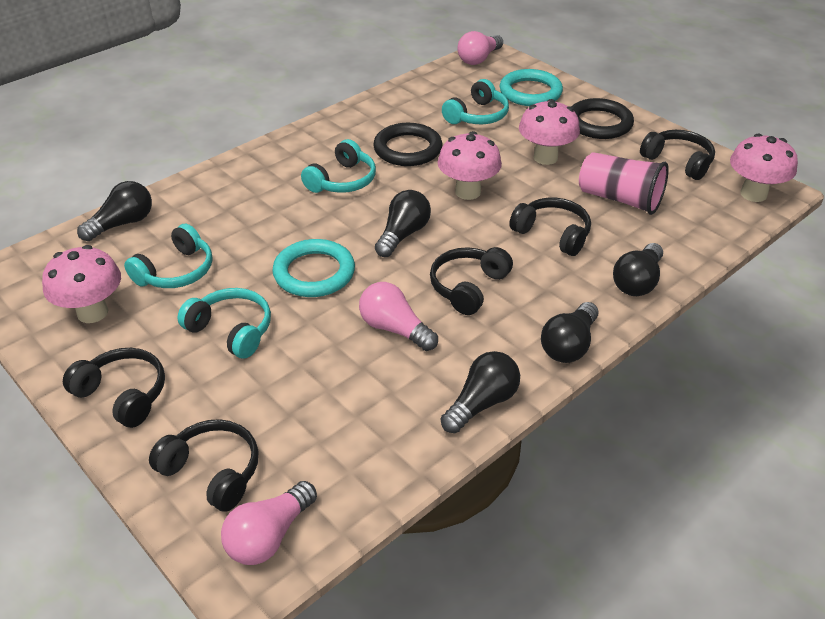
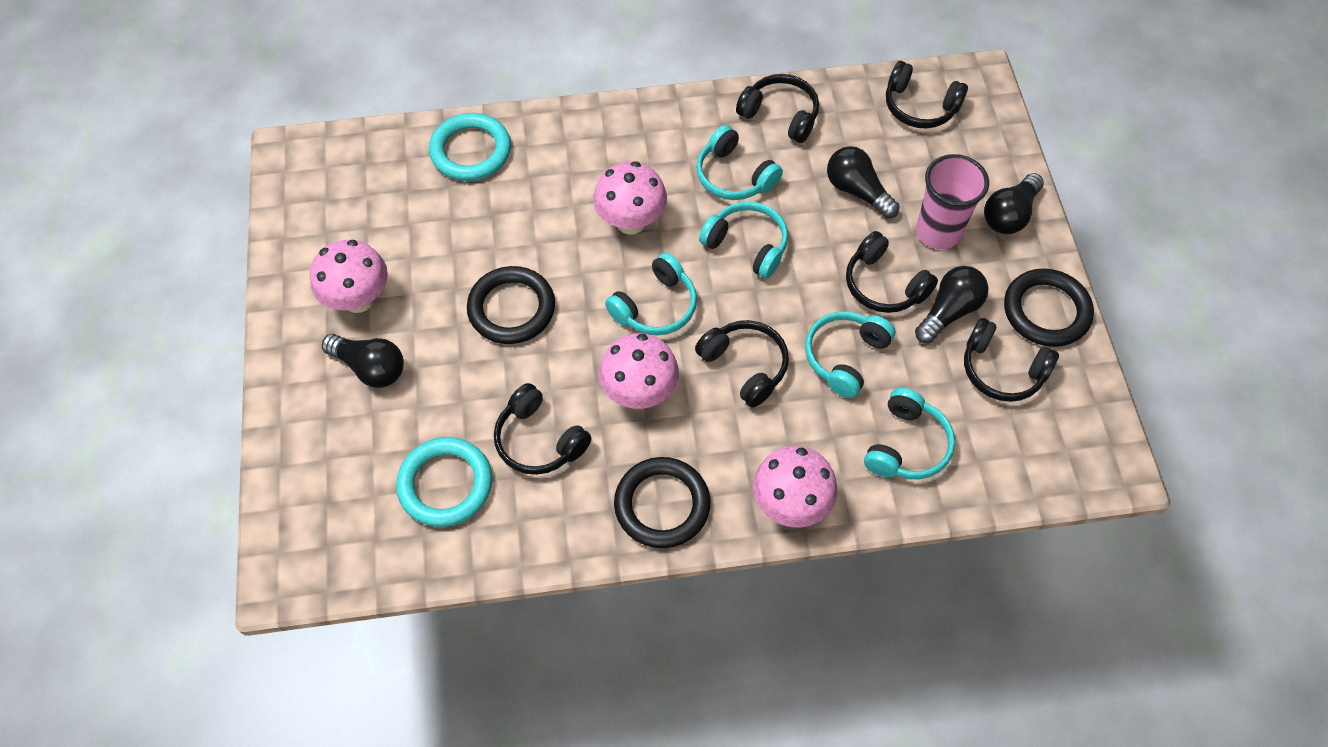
black headphones: [63,348,165,428] [149,419,259,512] [430,247,513,315] [509,198,591,256] [640,130,715,180] = 5 -> [494,383,592,475] [695,320,789,408] [736,74,819,143] [846,231,938,313] [886,61,968,128] [964,318,1059,402] = 6
black light bulb: [77,181,152,241] [375,190,431,257] [441,351,520,433] [541,302,598,363] [613,243,663,296] = 5 -> [322,334,404,388] [827,146,900,219] [915,266,988,343] [984,173,1044,234] = 4
black ring: [373,123,443,166] [571,98,634,139] = 2 -> [467,266,555,344] [614,457,711,548] [1004,268,1094,347] = 3
pink light bulb: [221,481,317,565] [359,282,438,351] [457,31,503,65] = 3 -> none = 0
turquoise headphones: [124,224,213,288] [178,288,271,359] [301,139,376,193] [442,79,509,124] = 4 -> [605,253,697,336] [696,125,783,200] [699,201,788,279] [805,311,895,398] [864,388,955,480] = 5

